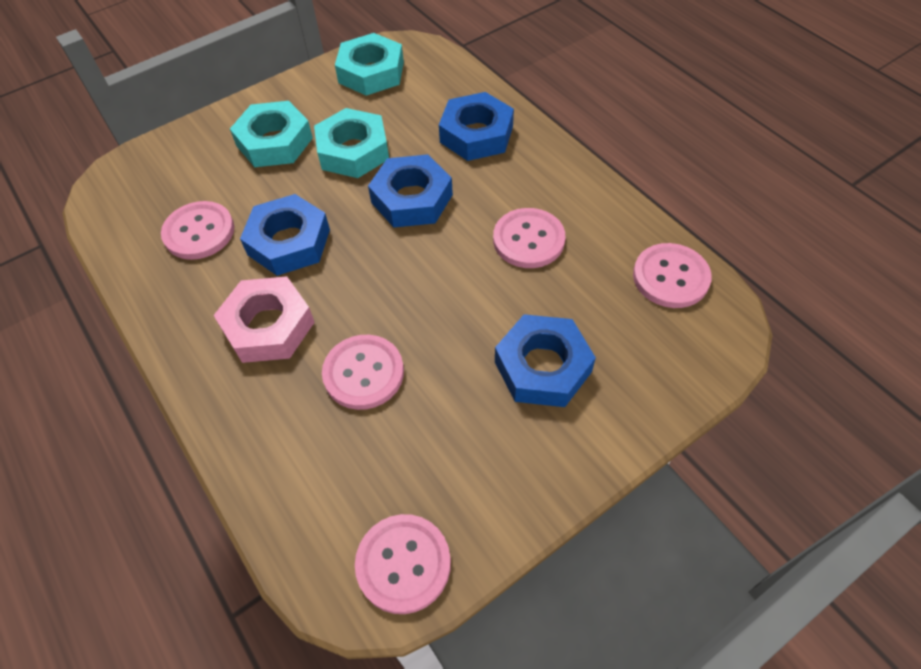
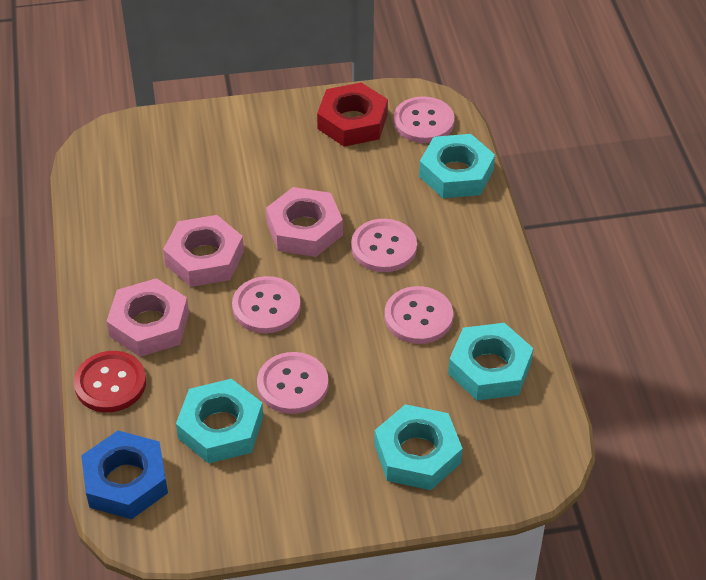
blue nut: [240,194,330,276] [368,154,453,227] [439,92,514,161] [495,314,596,407] = 4 -> [81,431,168,519] = 1
pink nut: [213,277,315,363] = 1 -> [107,278,189,357] [163,215,244,287] [266,187,343,257] = 3
red button: none = 0 -> [74,351,146,412] = 1
red nut: none = 0 -> [317,83,388,147] = 1
turquoise nut: [230,101,313,167] [314,108,389,178] [335,33,404,96] = 3 -> [176,379,263,464] [374,404,463,490] [419,134,495,198] [448,323,533,401] = 4

